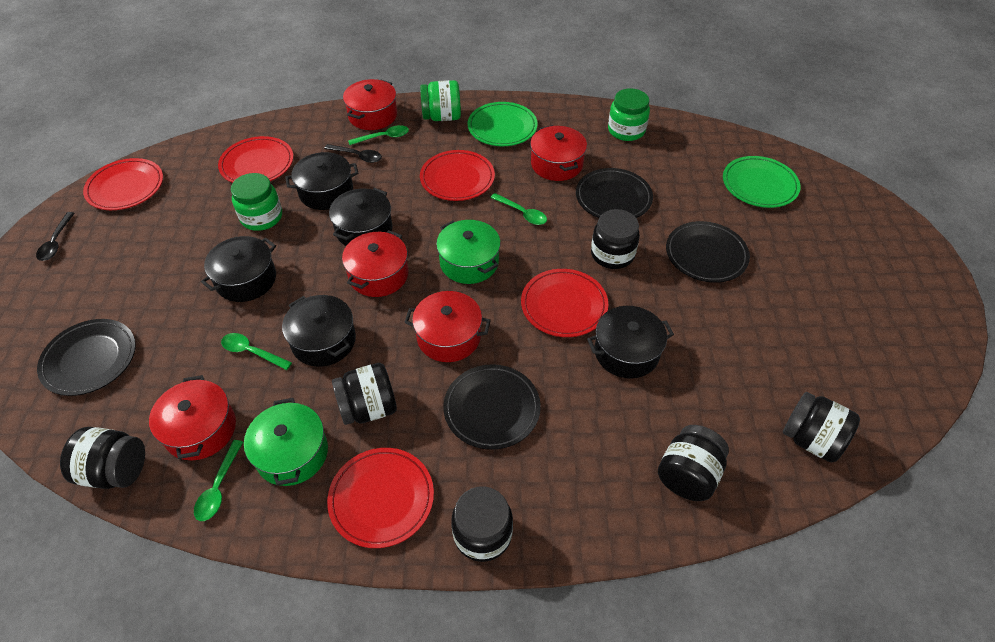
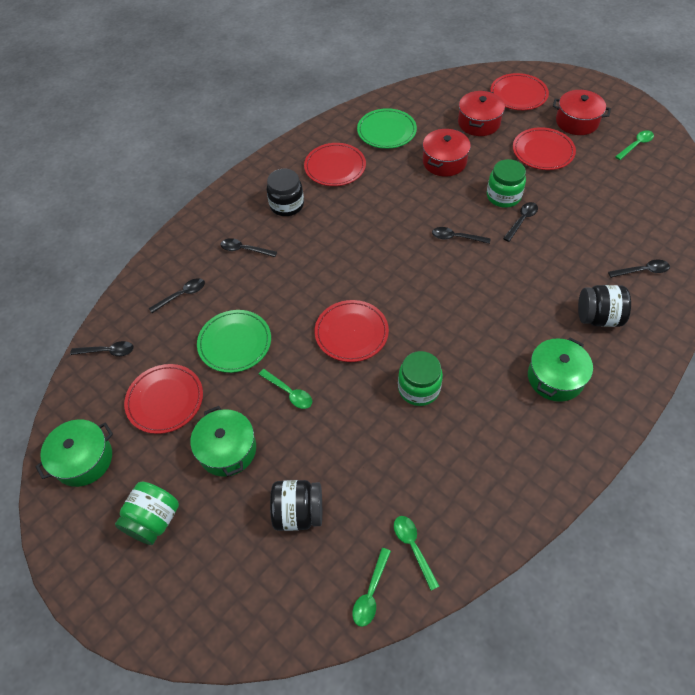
black jar: [60,427,145,489] [332,363,397,425] [452,486,513,562] [591,209,640,269] [658,425,729,501] [783,392,860,462] = 6 -> [266,169,304,216] [270,480,322,531] [578,285,631,327] = 3
black plate: [37,319,136,396] [443,364,541,450] [576,168,653,218] [666,221,750,283] = 4 -> none = 0
black pot: [201,236,276,302] [282,295,356,367] [285,152,359,210] [329,188,393,246] [587,306,674,379] = 5 -> none = 0
black spoon: [36,212,75,261] [324,144,382,163] = 2 -> [70,341,134,356] [149,278,205,313] [220,238,277,257] [432,227,491,244] [503,202,538,242] [608,259,670,278] = 6
green pot: [244,398,328,486] [436,220,501,284] = 2 -> [35,419,113,487] [190,406,256,477] [528,337,593,402] = 3
red pot: [149,375,236,460] [342,230,408,297] [343,79,397,130] [404,291,491,362] [530,125,587,181] = 5 -> [423,129,471,177] [458,90,505,136] [553,90,611,135] = 3

